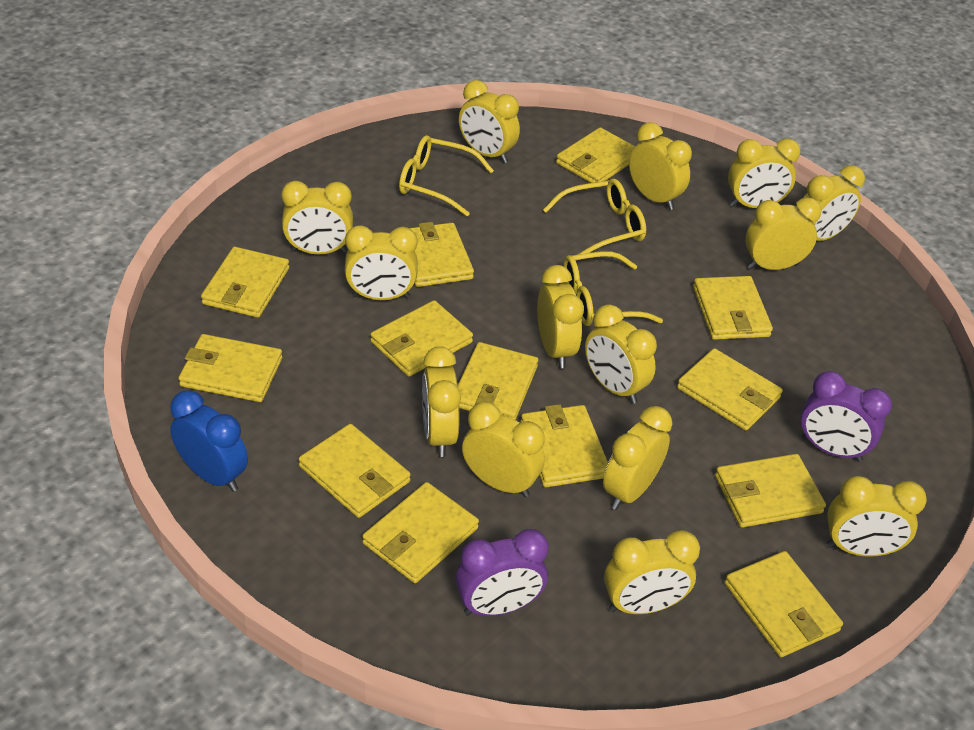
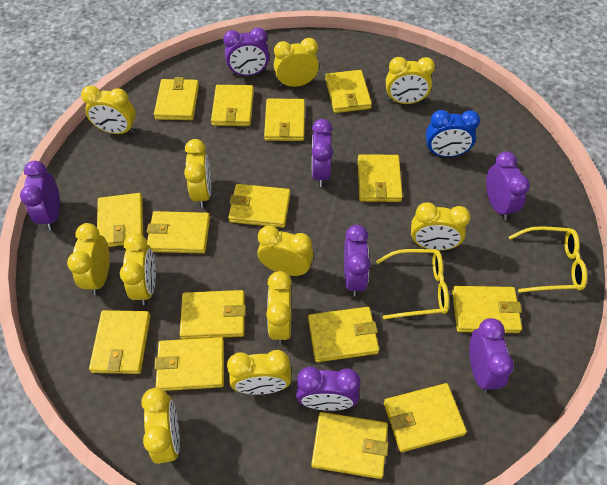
purple clock: [456,529,549,616] [801,371,892,462] = 2 -> [20,161,60,230] [223,27,269,76] [296,367,361,411] [312,119,333,187] [344,225,371,296] [469,318,514,393] [486,152,530,220] = 7
yellow clock: [281,181,353,254] [345,225,418,300] [422,346,461,457] [459,80,520,163] [462,402,545,497] [537,265,584,368] [585,304,657,404] [603,406,672,510] [604,530,700,614] [629,122,692,210] [728,138,801,208] [745,197,822,270] [803,165,865,241] [826,476,927,557] = 14 -> [67,223,110,295] [81,85,136,134] [120,233,156,305] [141,388,180,464] [184,139,211,208] [227,350,291,395] [257,226,314,276] [266,271,292,344] [274,38,319,87] [386,57,435,104] [411,202,471,250] = 11
yellow glasses: [399,135,494,217] [543,179,646,261] [564,251,663,326] = 3 -> [376,249,449,319] [509,226,587,293] = 2
yellow wallet: [178,334,282,402] [201,247,289,318] [299,424,411,518] [362,482,479,583] [370,300,473,377] [409,222,474,287] [458,342,538,420] [521,404,608,487] [556,127,635,183] [677,348,783,431] [693,276,773,340] [715,454,826,528] [725,551,843,657] = 13 -> [89,310,151,374] [97,193,143,247] [147,211,210,254] [154,77,199,120] [154,337,224,391] [180,290,246,339] [211,85,254,126] [228,184,290,228] [264,99,305,141] [308,307,379,362] [311,412,388,479] [325,70,372,113] [358,154,403,202] [384,383,467,452] [452,286,522,333] = 15

